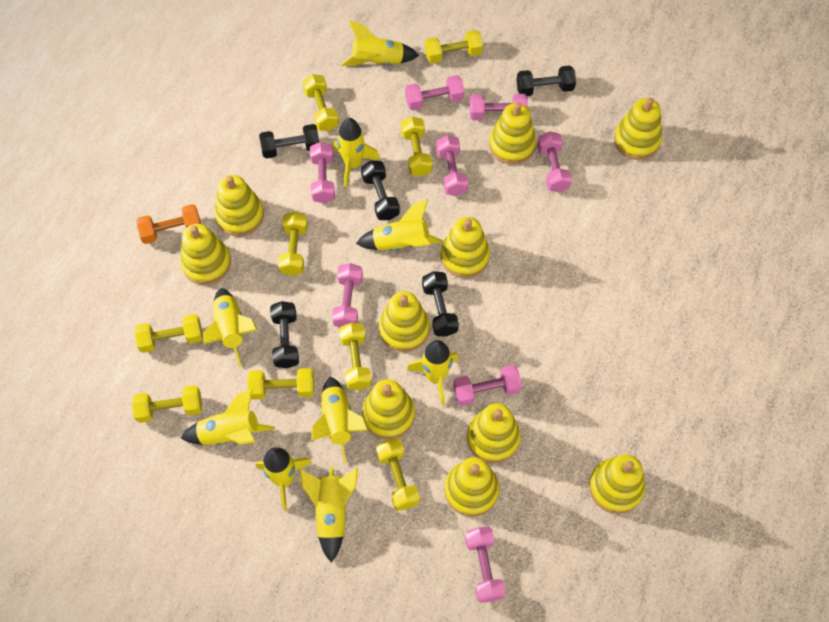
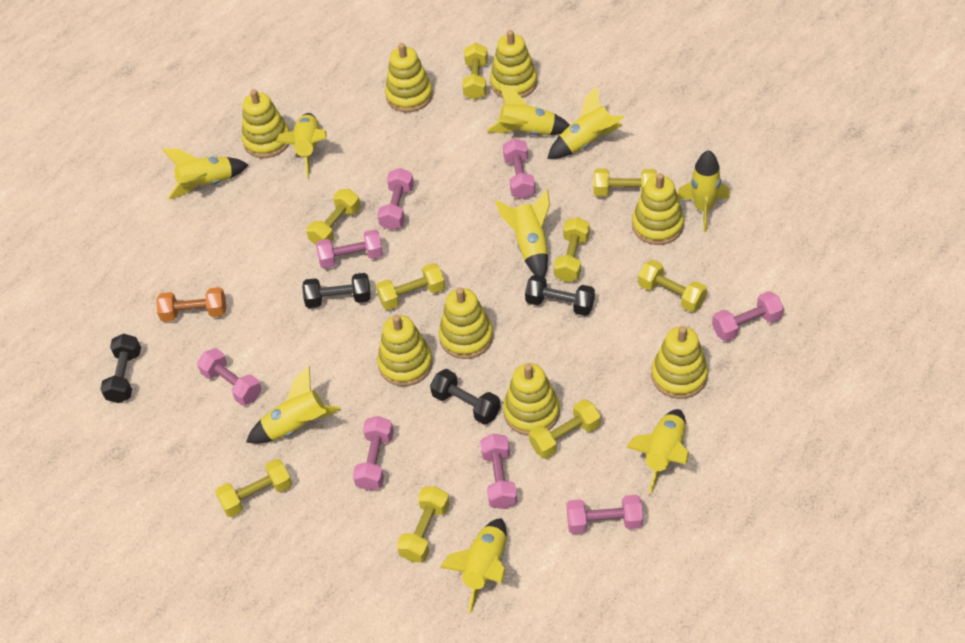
black dumbbell: [259,124,319,158] [270,301,299,368] [361,161,400,220] [422,271,459,337] [517,66,576,96] = 5 -> [100,334,141,403] [302,273,371,308] [430,369,501,425] [525,275,595,316] = 4
yellow stacking toy: [180,224,231,285] [215,175,264,236] [362,379,415,439] [379,291,430,352] [440,217,490,278] [444,457,499,517] [467,403,521,463] [489,103,536,165] [589,454,645,514] [614,98,662,160] = 10 -> [242,89,289,158] [377,315,433,386] [385,43,433,112] [439,287,493,359] [490,30,538,98] [503,363,560,436] [632,173,684,245] [651,326,708,399] = 8

